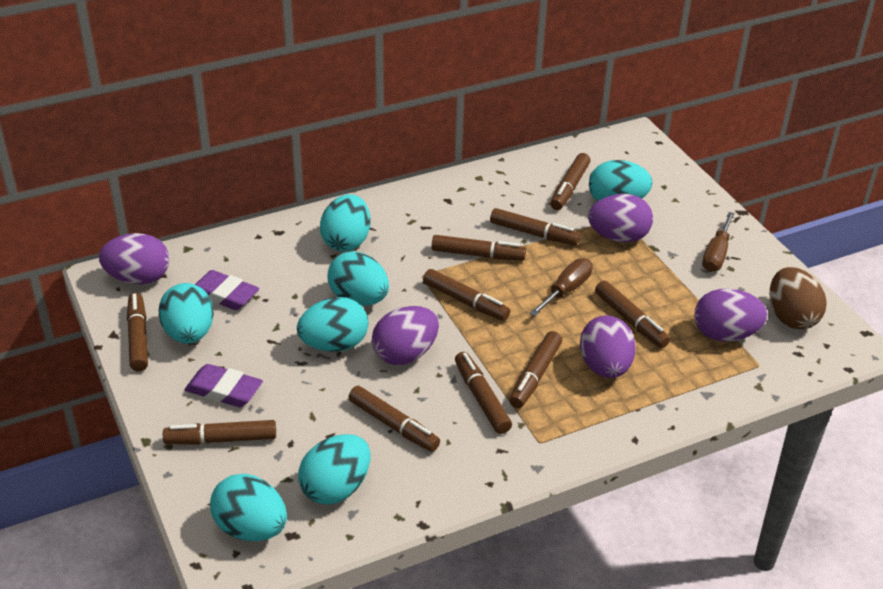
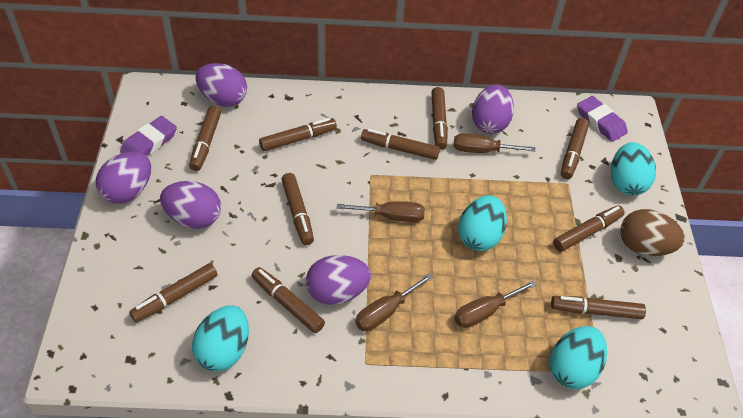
brown screwdriver: [529,258,593,316] [702,212,735,272] = 2 -> [337,201,425,222] [355,274,433,331] [454,134,536,153] [454,280,537,328] = 4
turquoise egg: [159,283,214,344] [210,474,287,541] [297,297,368,351] [298,434,371,505] [320,194,371,252] [327,251,389,306] [589,160,653,201] = 7 -> [192,305,249,371] [458,195,507,251] [550,326,607,389] [611,142,656,196] = 4

